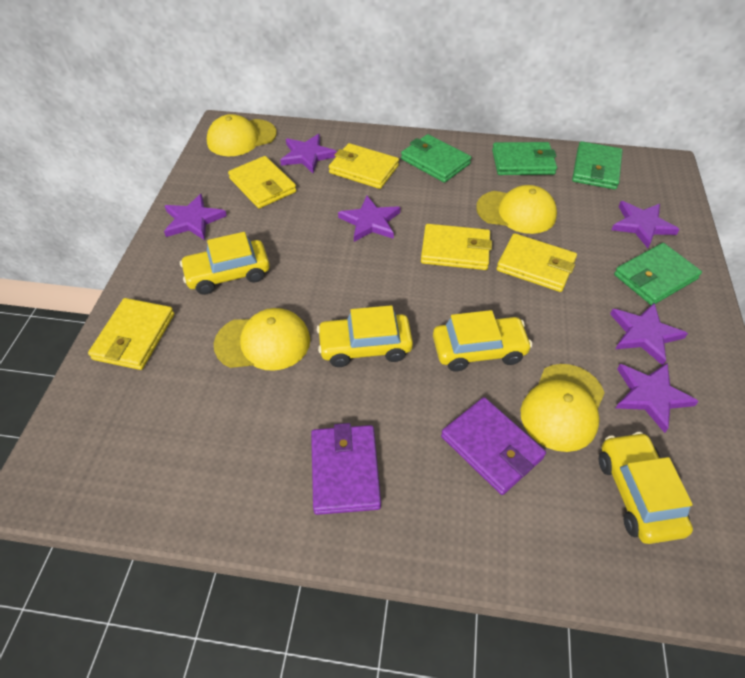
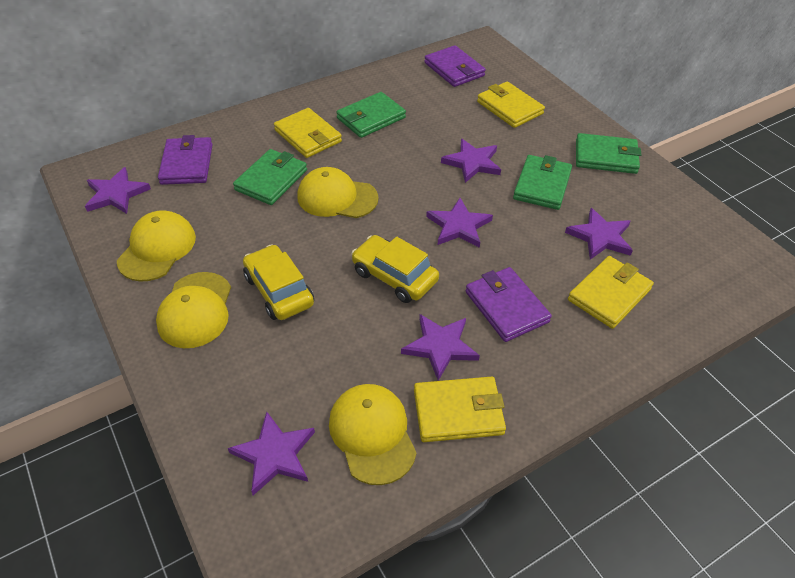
purple wallet: [311,423,381,515] [441,397,546,495] = 2 -> [158,135,213,185] [424,45,486,87] [466,267,552,342] = 3
yellow car: [180,232,270,295] [317,305,413,367] [433,310,532,372] [599,432,693,544] = 4 -> [243,244,314,320] [351,235,439,303] = 2
yellow wallet: [88,298,174,370] [228,156,296,208] [329,143,399,189] [421,224,492,270] [497,233,577,292] = 5 -> [274,108,342,158] [414,377,506,442] [477,81,545,128] [568,256,654,329] = 4

